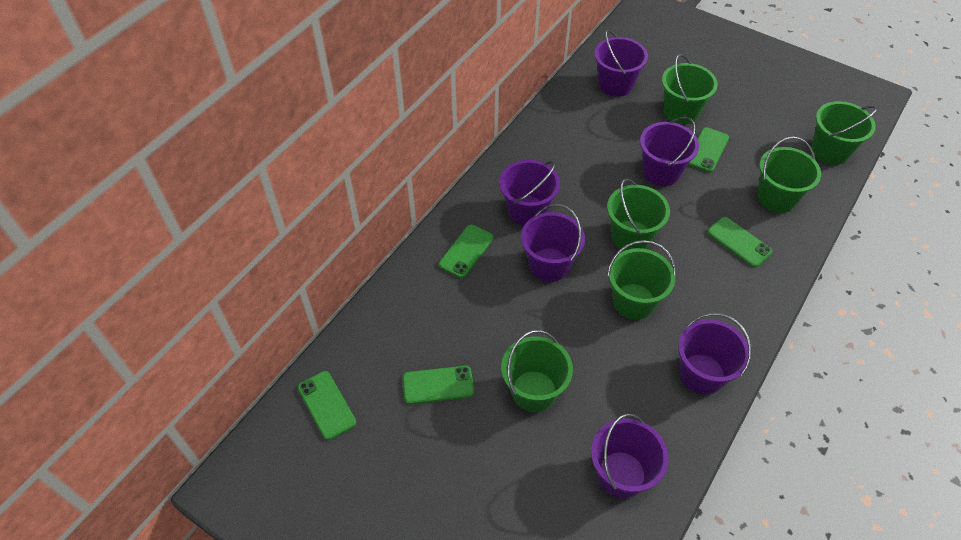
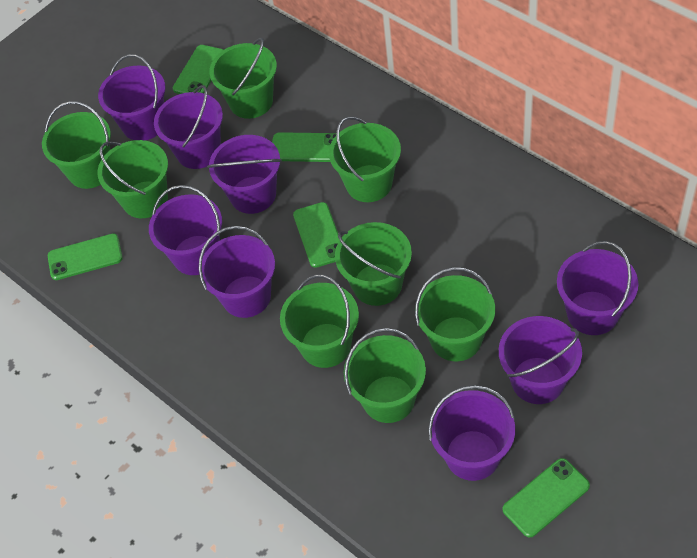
green bucket: [501,330,573,412] [607,179,670,251] [607,240,676,320] [662,54,718,124] [757,136,821,213] [812,101,877,165] = 6 -> [42,101,111,189] [98,140,168,218] [209,38,277,119] [280,275,359,368] [329,116,401,202] [335,222,412,306] [344,328,426,423] [415,267,495,361] = 8
purple bucket: [499,160,560,226] [521,204,585,282] [591,414,669,498] [594,30,648,97] [640,117,699,186] [678,313,752,395] = 6 -> [98,54,166,141] [149,185,222,275] [154,85,223,169] [199,226,275,318] [207,135,282,214] [428,385,515,481] [499,316,582,404] [557,241,638,335] = 8

